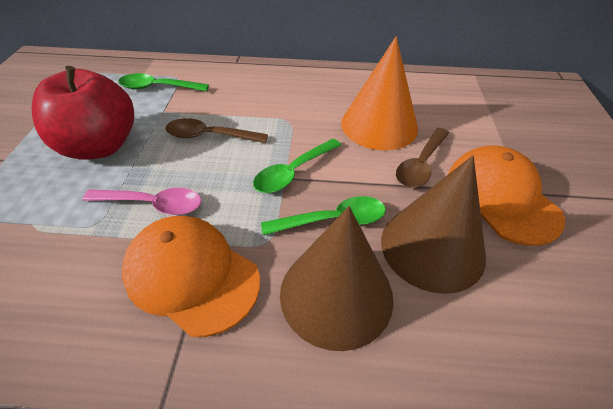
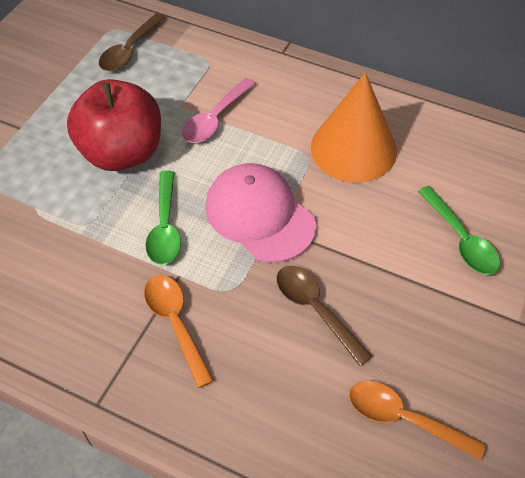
brown cone: [280,206,394,351] [381,155,486,294] = 2 -> none = 0
green spoon: [118,73,209,92] [253,138,341,193] [261,196,386,235] = 3 -> [145,171,181,265] [418,186,500,275] = 2
orange cap: [122,216,260,337] [448,145,565,246] = 2 -> none = 0
orange spoon: none = 0 -> [144,275,214,388] [349,381,486,461] = 2
pink cap: none = 0 -> [206,163,316,263] = 1

